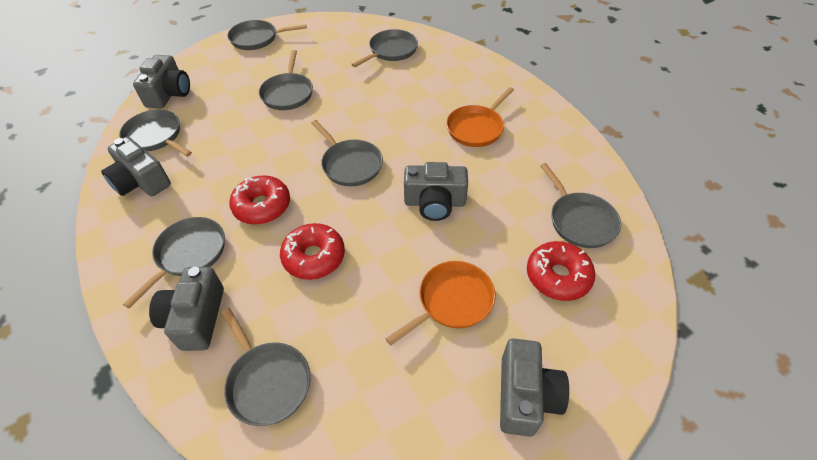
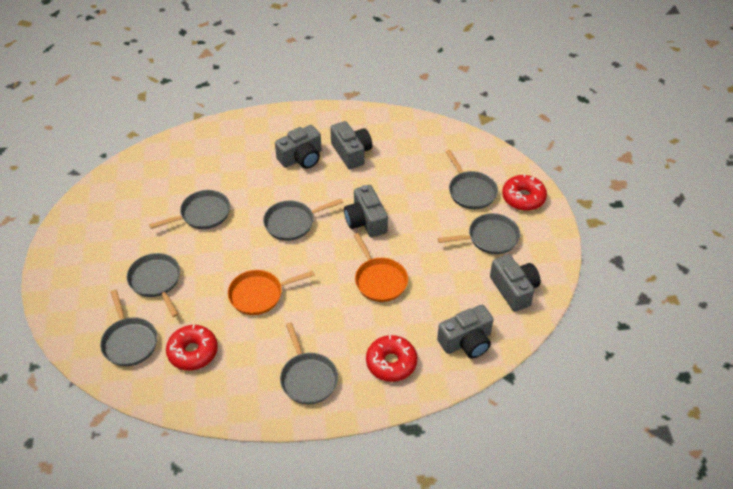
grey pan: [119,110,192,157] [123,217,225,309] [221,308,311,426] [228,20,307,50] [259,50,313,110] [311,120,383,186] [351,29,418,67] [540,163,621,248] = 8 -> [100,290,157,366] [127,253,180,317] [149,190,230,229] [263,199,343,241] [280,323,338,405] [438,213,520,254] [445,150,498,209] = 7

